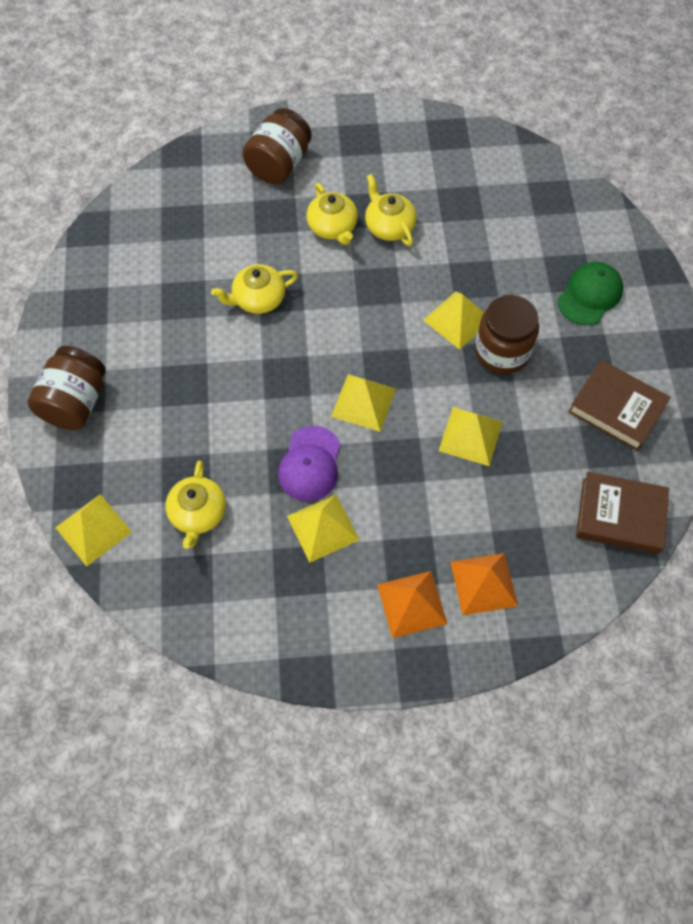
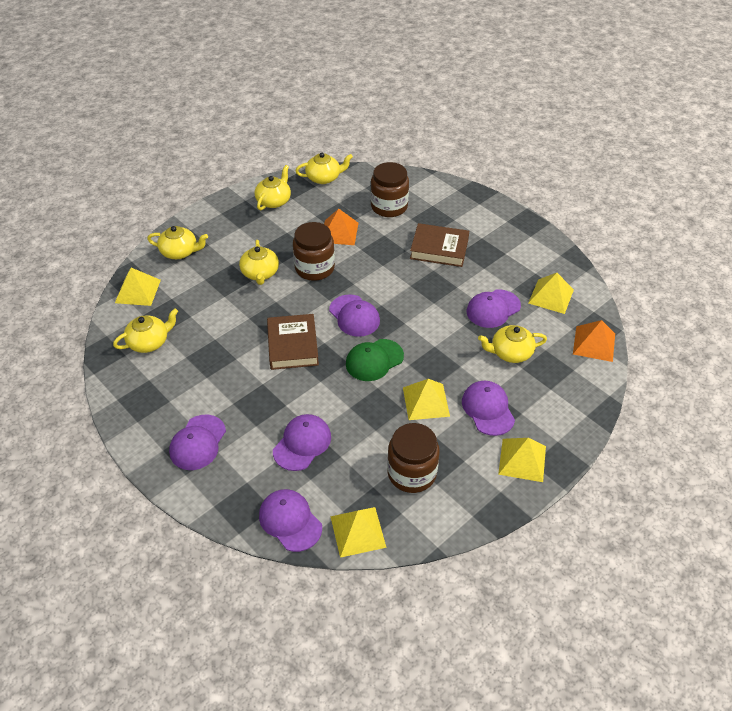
purple cap: [278,426,340,501] = 1 -> [169,414,226,470] [259,489,322,552] [273,414,331,471] [329,294,380,337] [462,381,515,436] [466,290,521,328] = 6
yellow teapot: [165,461,226,549] [211,264,298,314] [306,183,358,245] [365,174,416,246] = 4 -> [113,308,178,353] [147,226,208,259] [239,240,279,285] [255,165,291,210] [295,153,353,184] [478,325,547,363] = 6

